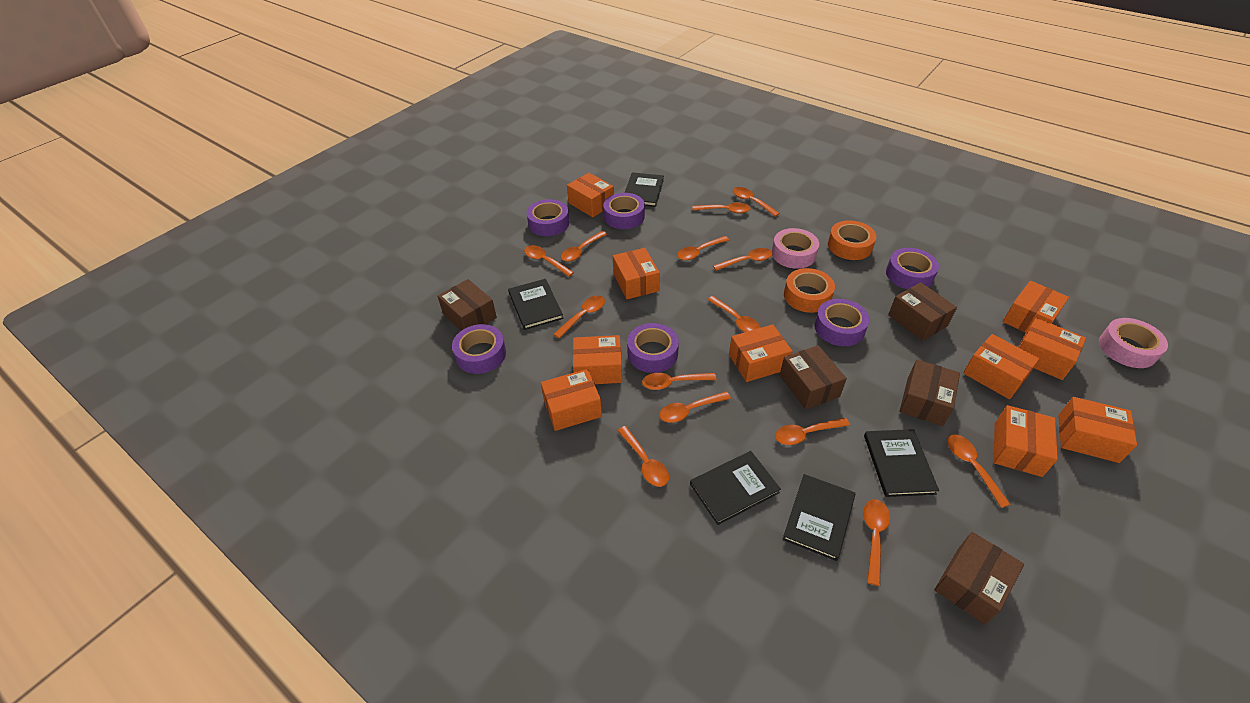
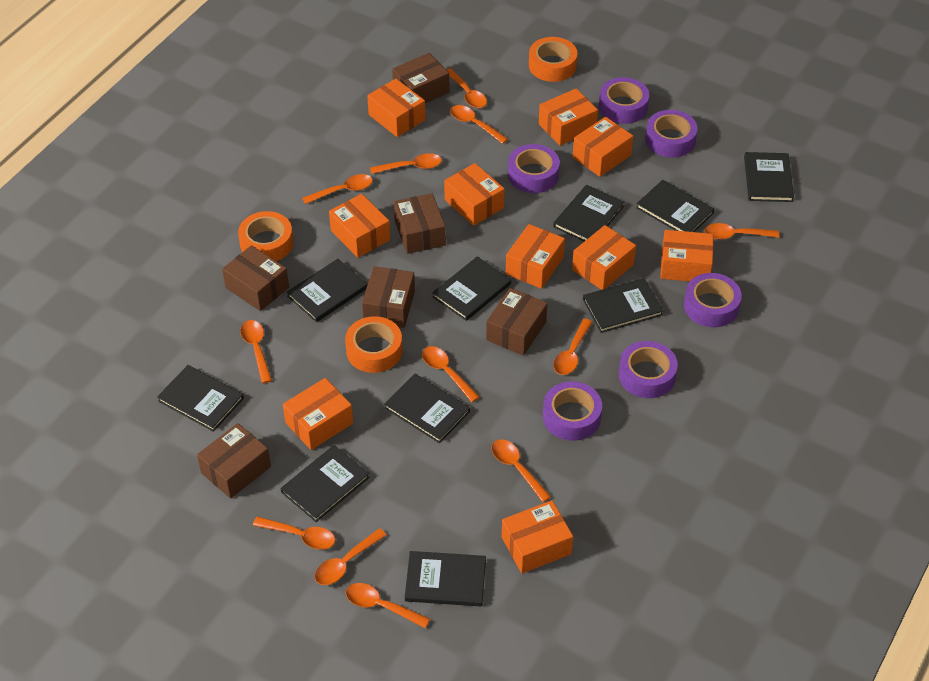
black book: [508,279,563,330] [625,172,664,207] [690,451,781,525] [782,474,855,561] [864,429,939,497] = 5 -> [157,365,244,432] [281,445,370,522] [287,259,368,322] [384,374,470,443] [405,551,486,606] [432,256,511,321] [553,185,624,241] [583,278,663,333] [636,180,714,232] [744,152,794,202] = 10
brown box: [437,279,497,331] [780,345,847,410] [888,282,957,341] [899,360,960,426] [934,532,1024,625] = 5 -> [197,423,271,499] [222,245,289,311] [362,266,415,328] [392,53,449,103] [394,193,446,254] [486,288,547,356] = 6
orange spoon: [524,245,574,277] [553,295,605,338] [561,231,607,262] [617,426,669,487] [642,373,716,390] [659,391,731,423] [677,236,729,260] [692,202,751,213] [707,296,760,332] [713,248,772,271] [733,187,780,217] [775,418,850,445] [863,499,890,586] [947,434,1011,508] = 14 -> [240,320,272,383] [253,517,335,549] [302,174,373,204] [315,528,386,585] [346,583,430,628] [370,153,442,174] [422,346,479,402] [447,68,487,108] [450,105,508,144] [492,439,551,502] [553,319,593,375] [705,223,780,240] = 12
orange tape: [784,268,835,313] [828,220,876,260] = 2 -> [238,211,293,261] [345,316,402,373] [529,37,577,82] = 3
pink tape: [772,228,819,269] [1099,318,1168,368] = 2 -> none = 0

